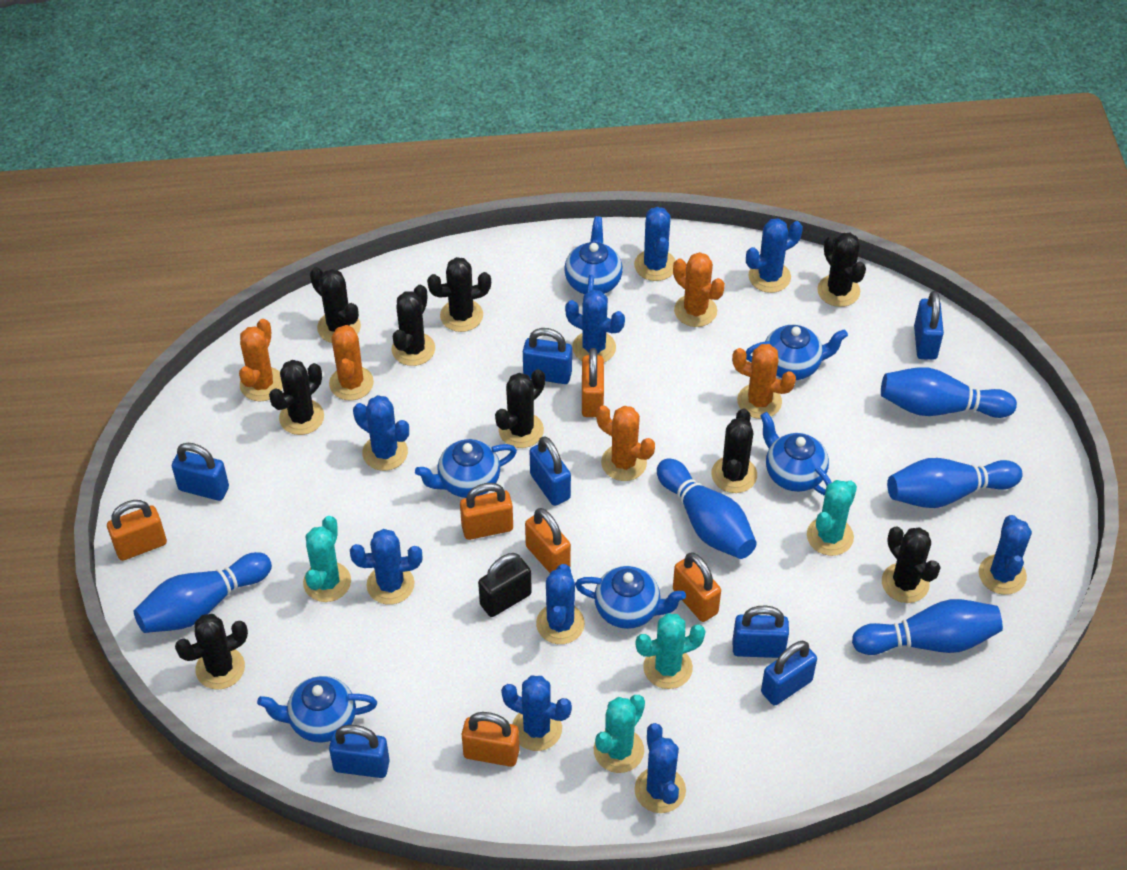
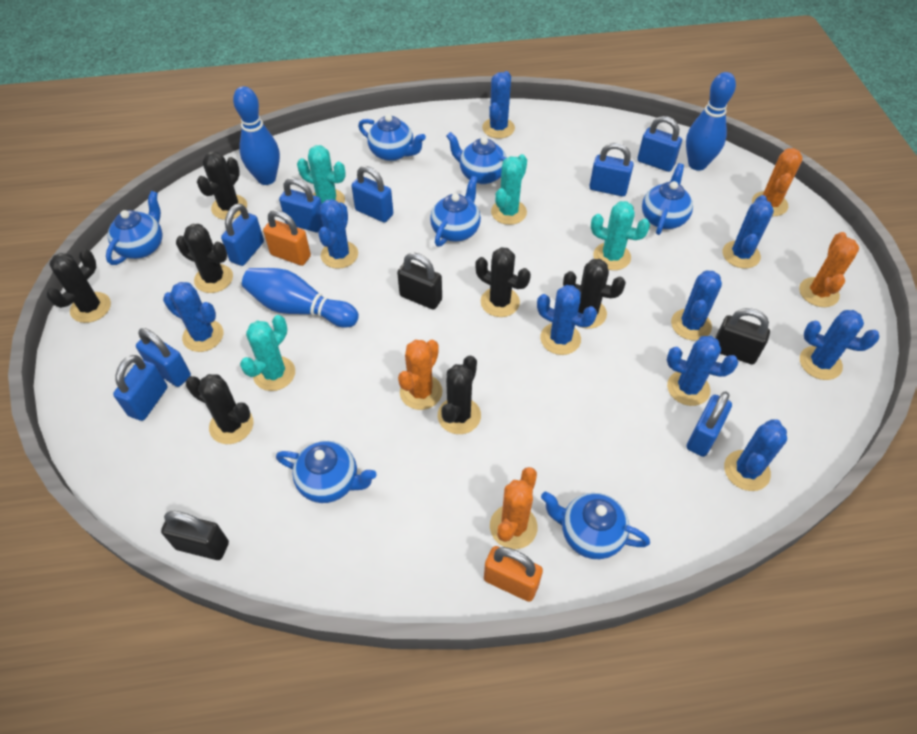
black cactus: [175,614,248,690] [269,360,324,435] [310,267,361,343] [392,285,435,366] [427,257,491,332] [495,369,545,448] [711,408,757,493] [817,233,866,307] [882,527,941,603] = 9 -> [46,249,111,323] [176,224,233,293] [186,374,254,444] [197,151,247,220] [438,355,481,434] [475,247,531,317] [563,259,626,329] = 7
black padlock: [478,553,532,617] = 1 -> [161,511,229,560] [397,252,442,310] [715,308,770,364] = 3
blue bowling pin: [134,552,272,633] [657,458,757,559] [852,599,1003,655] [881,367,1017,418] [887,458,1022,508] = 5 -> [233,86,280,185] [242,268,359,328] [686,72,736,171] = 3
blue padlock: [172,443,229,501] [329,725,390,778] [523,328,572,384] [530,436,571,506] [733,605,789,658] [761,641,817,706] [914,291,944,360] = 7 -> [113,355,167,421] [136,328,191,387] [221,203,264,266] [279,178,323,233] [352,166,393,223] [589,143,634,196] [637,116,682,172] [686,392,732,457] = 8
blue teapot: [257,676,377,742] [415,439,517,498] [565,216,623,294] [575,566,686,629] [746,325,848,380] [760,412,832,496] = 6 -> [106,191,162,265] [276,441,376,503] [358,114,426,161] [430,176,481,247] [446,132,507,184] [541,492,650,559] [642,163,693,235] = 7
orange cactus: [239,319,283,401] [329,325,374,401] [596,405,655,481] [673,252,725,327] [732,344,796,419] = 5 -> [398,340,442,410] [490,467,538,549] [752,148,803,216] [799,232,859,307] = 4
orange padlock: [107,500,167,561] [460,483,513,540] [462,712,519,767] [525,508,571,573] [582,348,604,417] [673,552,721,622] = 6 -> [263,210,311,266] [484,546,543,602] = 2

